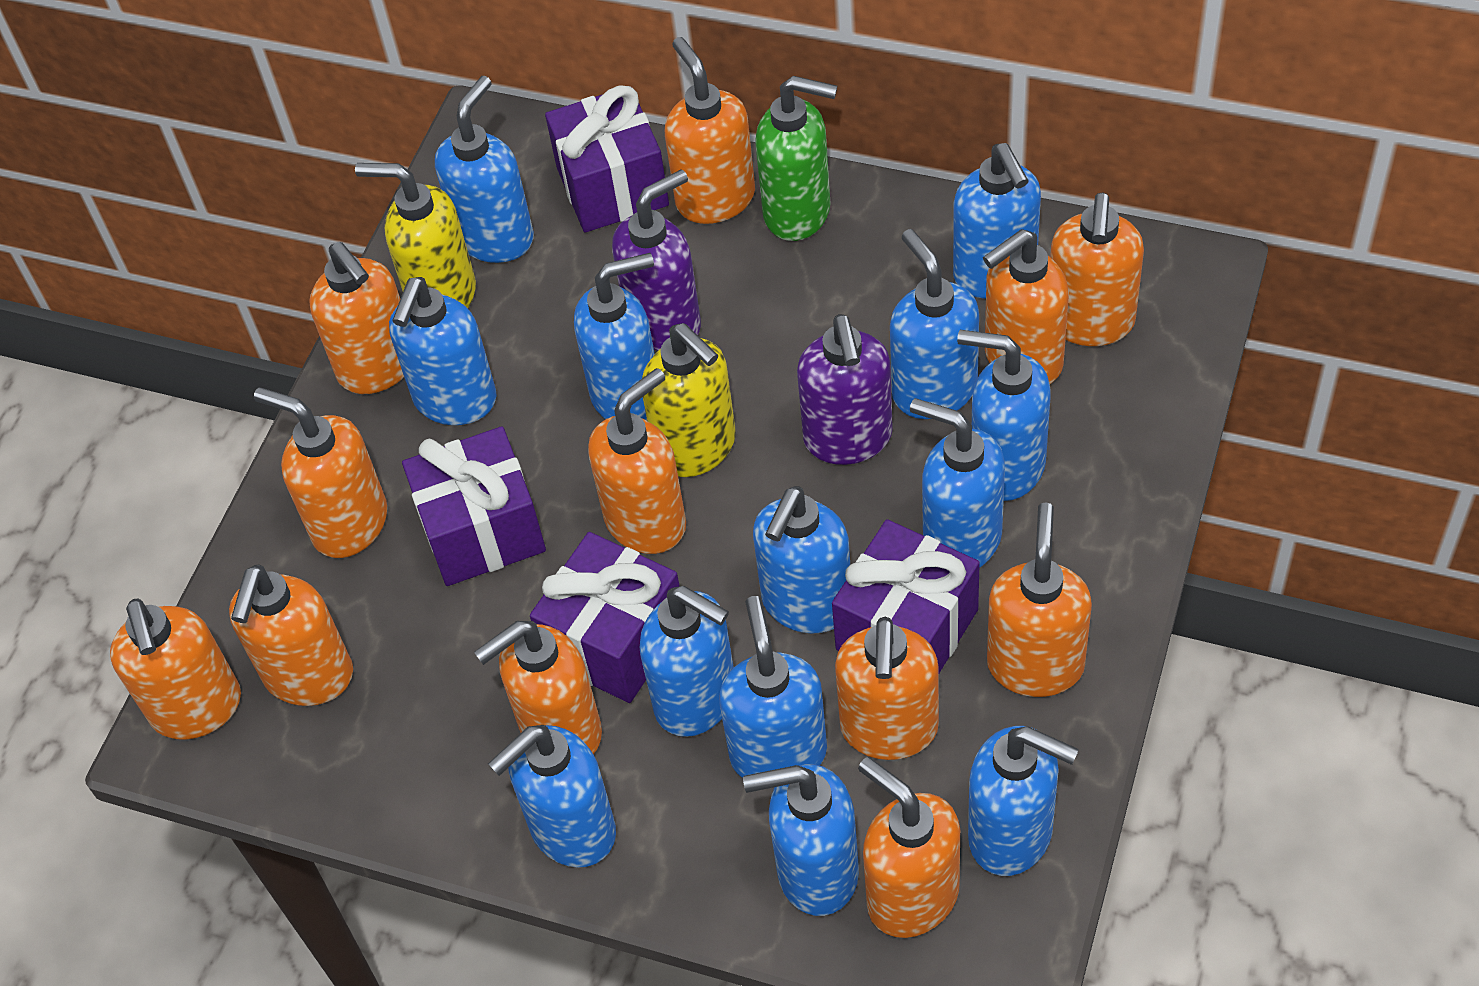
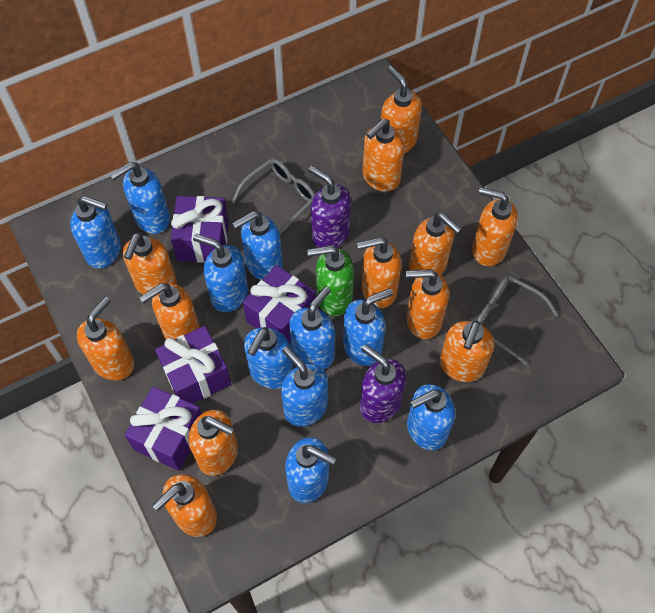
blue soap dispenser: [389,277,497,425] [435,76,534,263] [488,725,616,868] [574,253,655,421] [640,586,734,737] [719,596,827,778] [743,764,859,916] [753,486,850,634] [890,229,979,419] [910,398,1005,568] [953,143,1041,298] [957,330,1051,501] [968,726,1079,876] = 13 -> [70,196,121,268] [110,162,170,234] [193,234,248,312] [232,211,283,280] [244,327,293,389] [281,346,328,427] [285,437,336,503] [289,287,335,369] [343,288,393,366] [407,384,455,450] = 10
grey glasses: none = 0 -> [232,159,315,235] [477,276,558,365] = 2
yellow soap dispenser: [355,163,476,308] [642,323,736,477] = 2 -> none = 0

